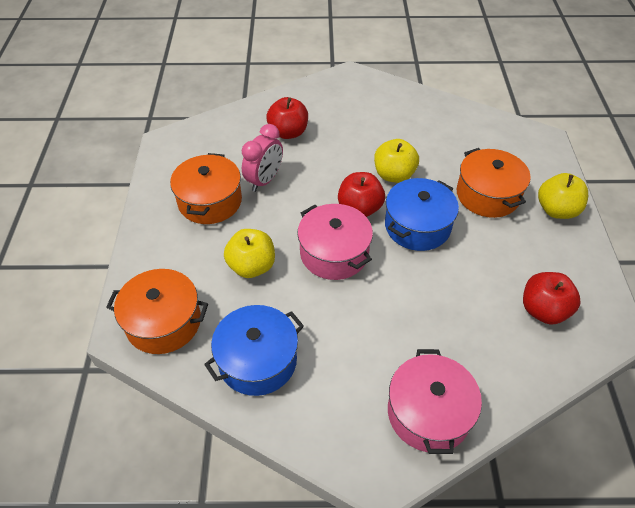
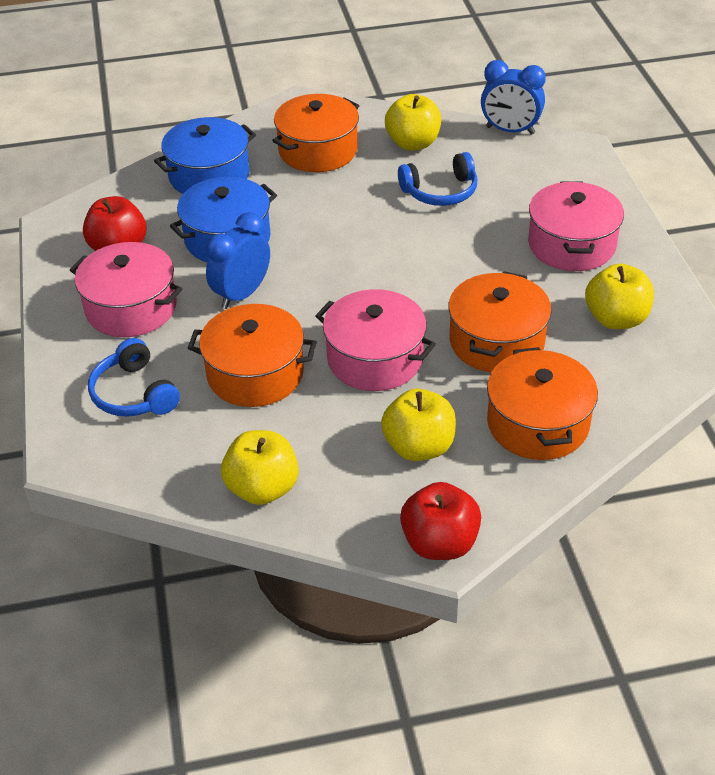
blue clock: none = 0 -> [206,212,270,309] [481,60,546,135] = 2
blue headphones: none = 0 -> [88,338,180,417] [398,152,477,206] = 2
orange pot: [106,269,208,354] [170,153,242,224] [457,148,531,218] = 3 -> [188,304,317,407] [272,94,360,172] [448,271,552,372] [487,347,598,460] = 4
pink clock: [242,124,283,192] = 1 -> none = 0
pink pot: [297,204,373,280] [388,349,482,454] = 2 -> [70,242,182,337] [315,289,436,391] [528,181,624,271] = 3
red apple: [266,97,308,139] [338,172,385,217] [523,272,581,325] = 3 -> [83,196,146,251] [400,482,481,560] = 2
yellow apple: [224,229,275,278] [374,139,419,183] [538,173,588,219] = 3 -> [221,430,299,505] [381,389,456,461] [385,94,441,151] [585,264,654,329] = 4

